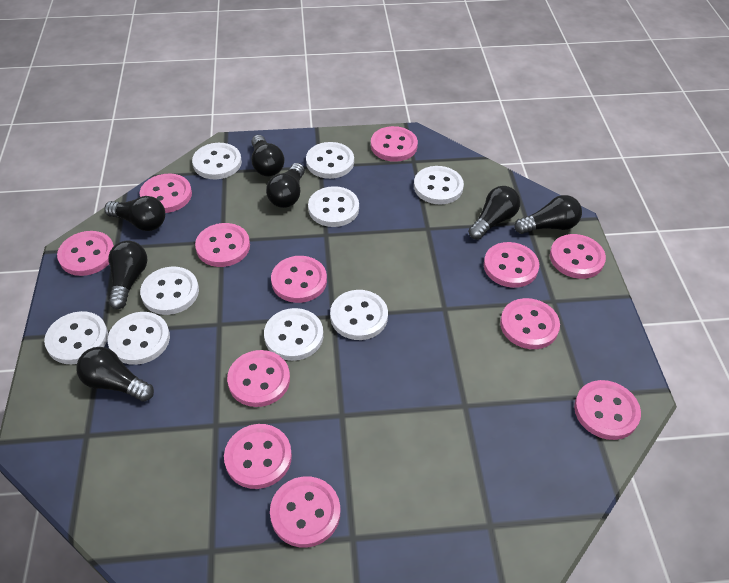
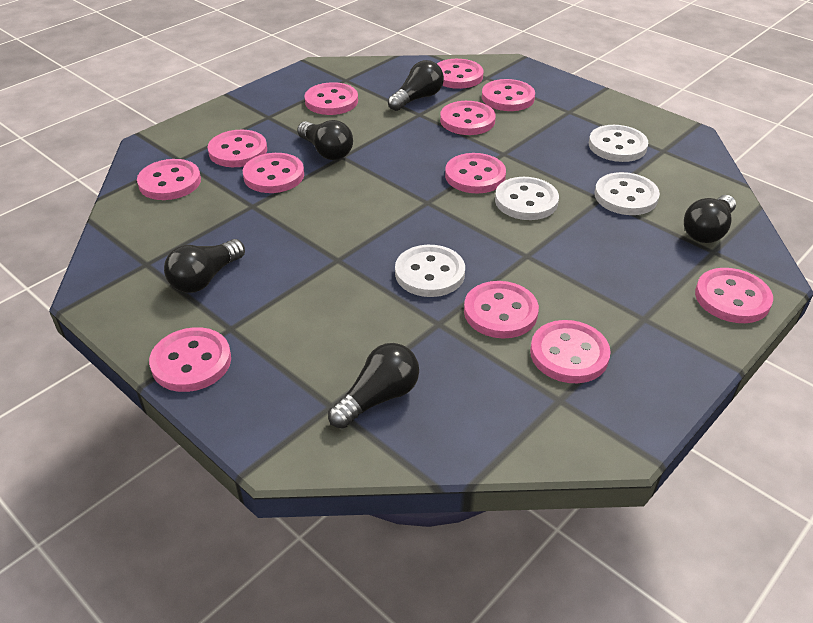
black light bulb: [76,347,154,402] [104,196,165,231] [108,241,148,309] [251,135,284,177] [266,163,305,208] [468,186,520,240] [514,195,582,234] = 7 -> [164,239,245,293] [297,120,353,160] [328,343,419,429] [388,60,444,111] [684,195,736,243] = 5
white button: [44,311,108,364] [108,312,170,365] [140,267,199,315] [192,143,242,179] [264,308,323,361] [306,142,354,179] [308,186,359,227] [330,290,388,340] [414,166,464,204] = 9 -> [395,245,465,297] [495,177,559,220] [589,125,648,162] [594,172,660,215] = 4

